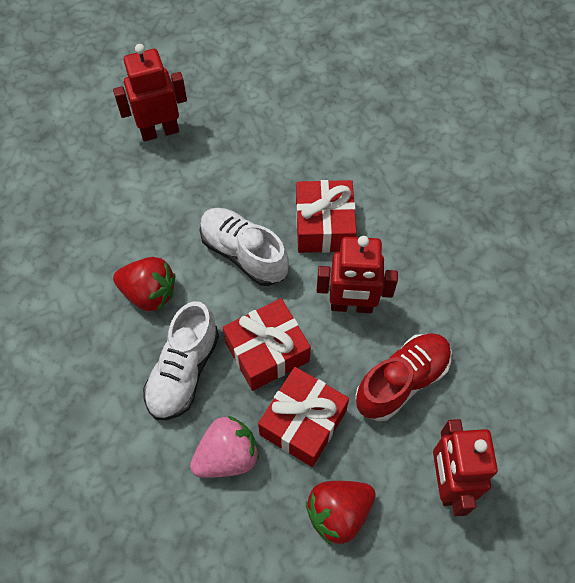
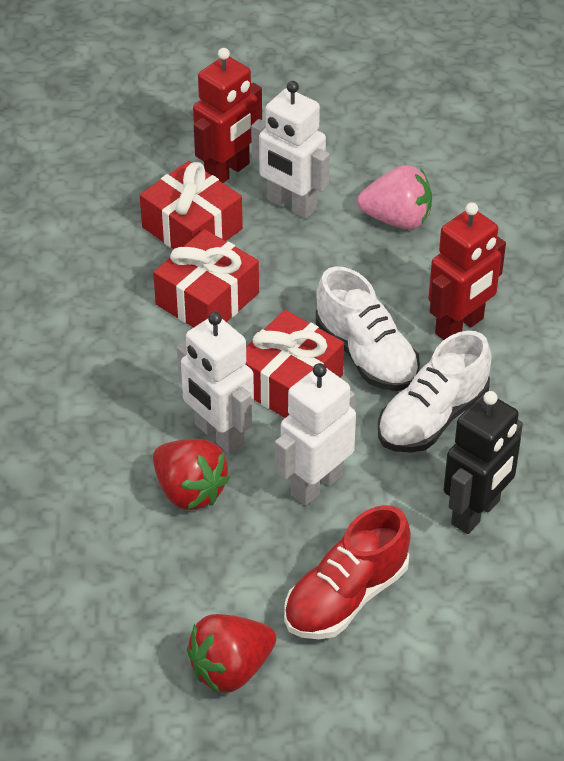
black robot: none = 0 -> [444,391,523,534] = 1
red robot: [113,44,187,142] [317,236,398,313] [433,419,498,516] = 3 -> [193,48,262,183] [429,202,506,340] = 2
white robot: none = 0 -> [177,312,254,454] [251,81,330,219] [275,363,356,506] = 3

